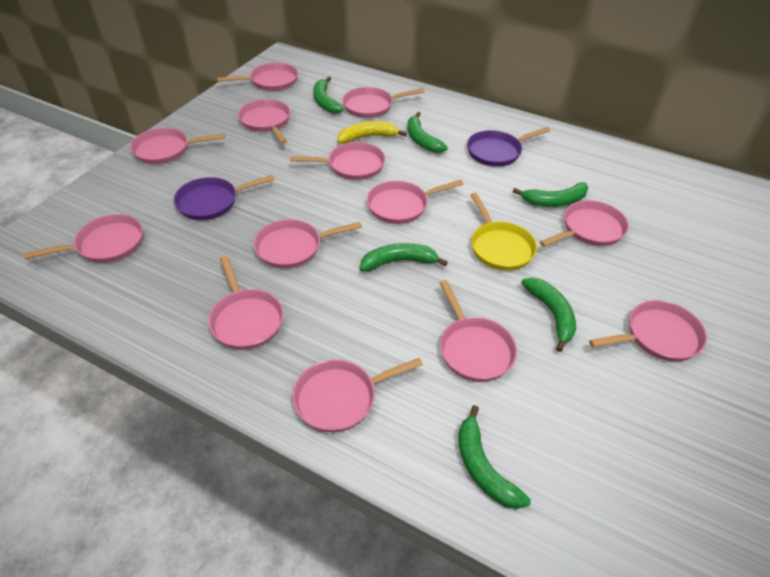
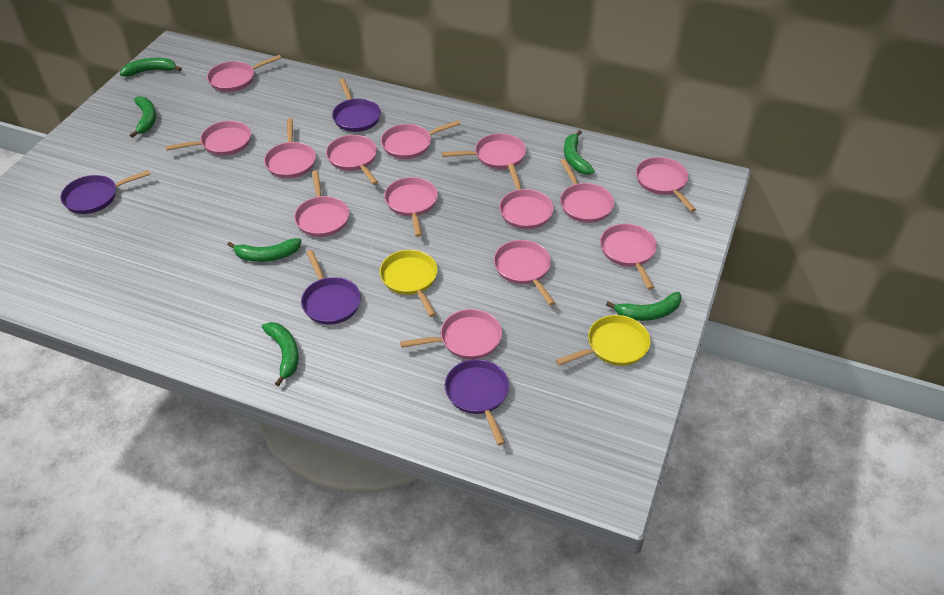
pink pan: [24,214,143,263] [130,128,225,164] [208,256,284,350] [217,62,298,91] [238,99,290,144] [254,219,362,268] [290,142,385,180] [292,358,423,432] [342,87,425,118] [367,180,463,224] [440,280,517,382] [540,200,629,247] [589,300,707,362] = 13 -> [166,121,251,156] [207,55,281,92] [264,118,316,178] [294,170,349,237] [326,135,378,185] [381,120,461,159] [384,177,438,237] [400,309,502,359] [442,133,526,169] [494,240,555,306] [499,164,554,229] [560,159,614,223] [600,224,657,290] [636,157,696,212] = 14
purple pan: [173,175,275,220] [467,127,550,167] = 2 -> [60,170,151,214] [301,250,361,325] [332,78,381,132] [445,359,509,445] = 4
yellow banana: [338,121,407,144] = 1 -> none = 0
yellow pan: [470,193,537,271] = 1 -> [380,250,438,317] [556,315,650,366] = 2

